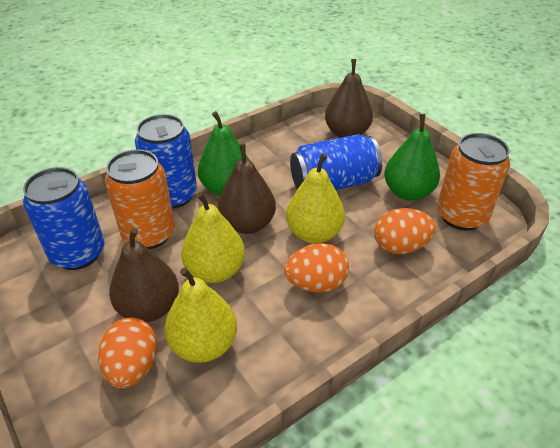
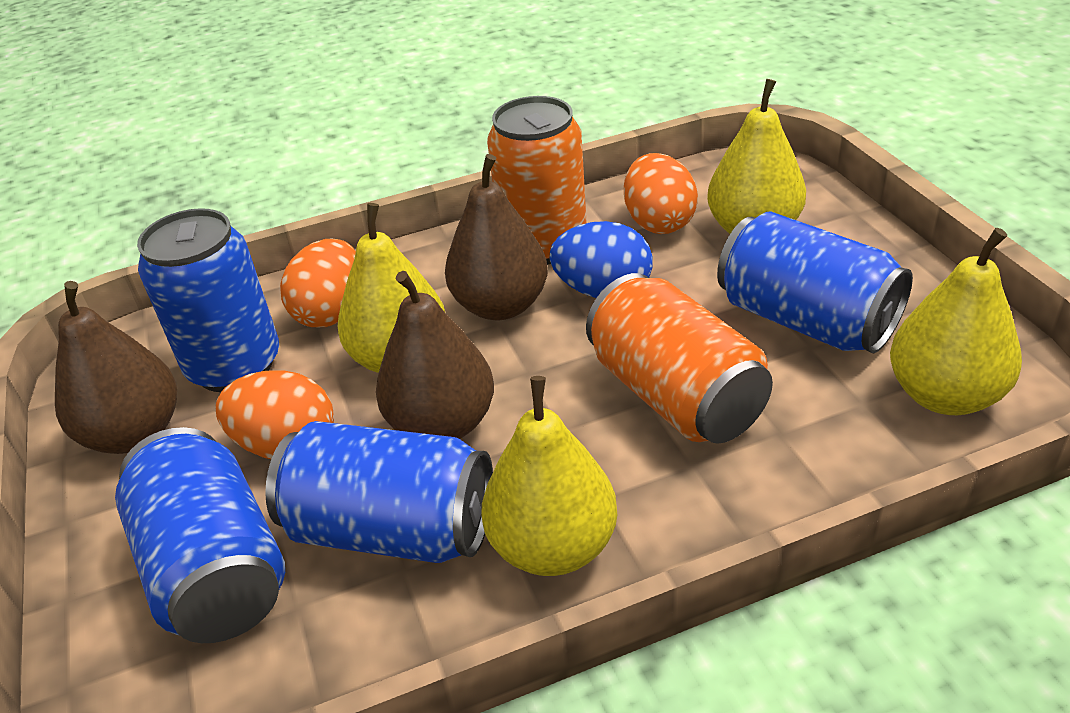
blue can: [23,167,105,270] [135,114,197,209] [290,134,382,190] = 3 -> [115,427,285,643] [137,208,279,392] [265,421,493,563] [717,211,913,353] = 4
blue egg: none = 0 -> [550,221,653,298] = 1
green pear: [198,111,249,196] [384,114,440,201] = 2 -> none = 0
yellow pear: [164,267,237,363] [181,192,245,283] [286,154,345,244] = 3 -> [338,203,445,373] [481,376,617,576] [707,79,806,234] [890,228,1022,415] = 4

